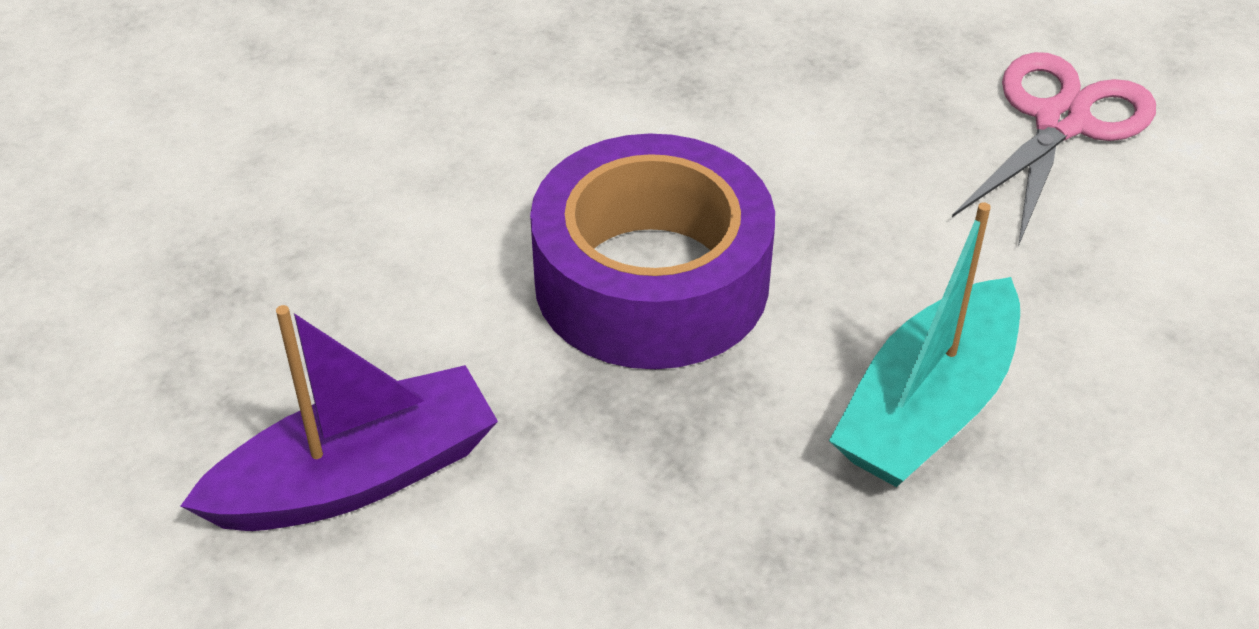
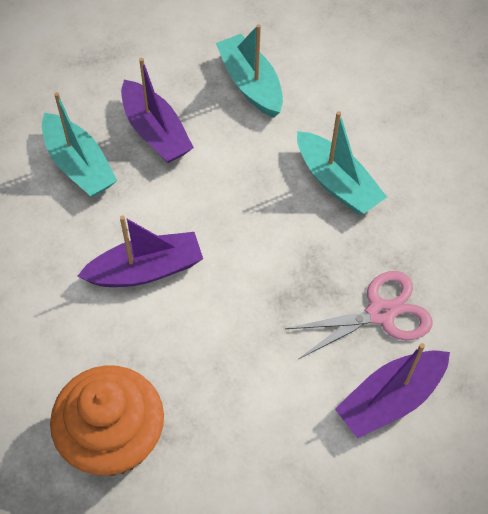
orange cupcake: none = 0 -> [50,365,164,476] = 1
purple boat: [181,305,498,531] = 1 -> [78,215,203,287] [121,58,194,163] [335,343,450,438] = 3
purple tape: [530,133,775,369] = 1 -> none = 0
turquoise boat: [829,202,1020,487] = 1 -> [42,92,117,197] [216,24,283,118] [297,111,387,214] = 3

